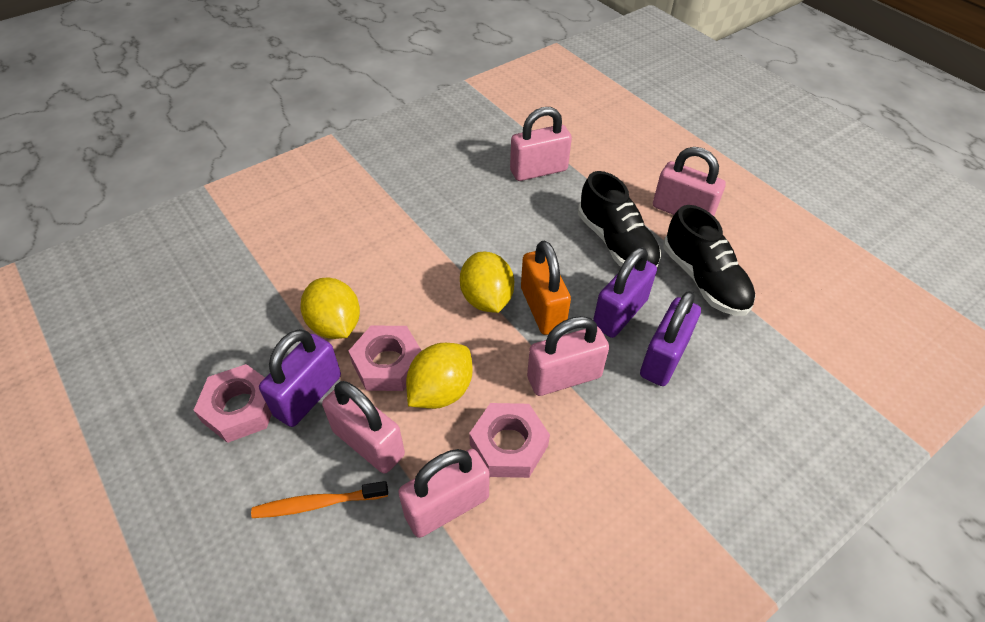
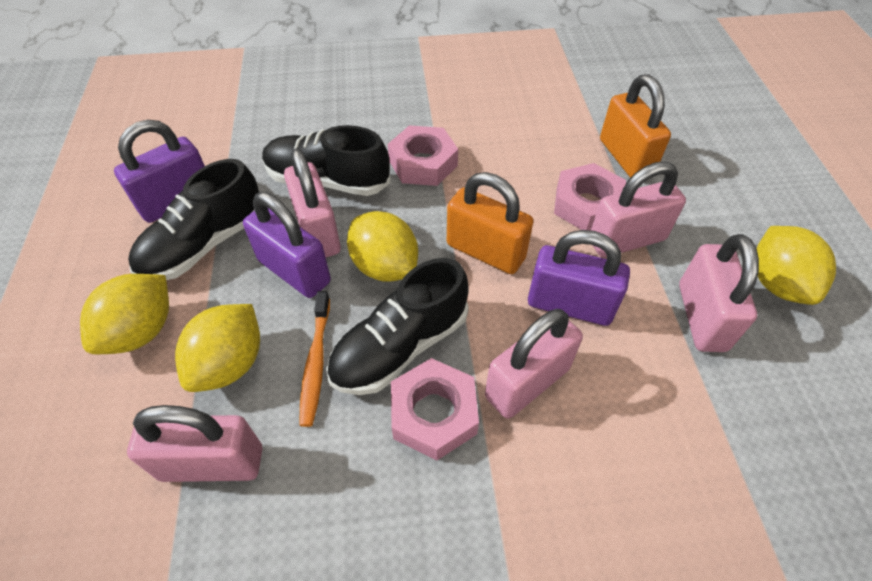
black shoe: [578,171,661,267] [663,205,755,316] = 2 -> [128,159,259,280] [262,125,391,196] [326,258,469,395] = 3
orange padlock: [521,241,571,335] = 1 -> [447,172,534,274] [600,74,671,178] = 2
yellow lemon: [301,277,360,339] [406,343,473,409] [460,252,514,313] = 3 -> [80,274,169,354] [175,304,260,392] [347,211,418,281] [757,226,836,305] = 4

